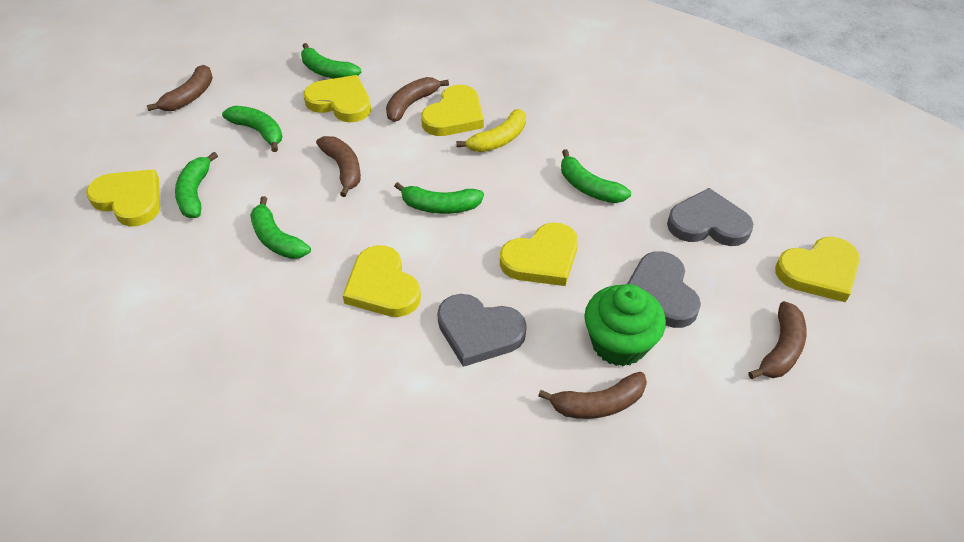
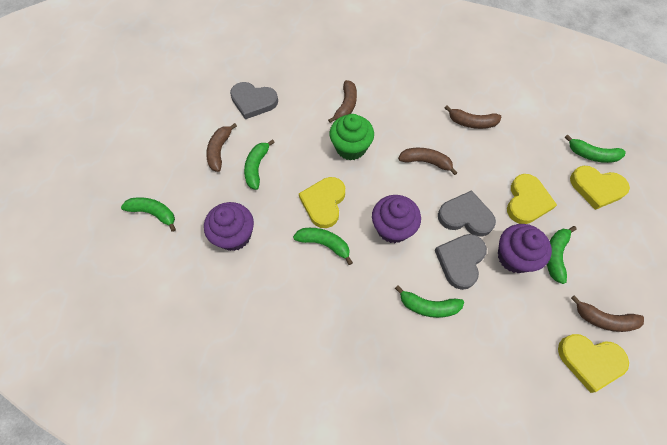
purple cupcake: none = 0 -> [204,202,254,251] [372,195,421,243] [498,224,552,273] = 3
yellow banana: [456,109,526,152] = 1 -> none = 0
yellow heart: [86,169,160,226] [304,75,371,122] [343,245,421,317] [421,85,484,136] [500,223,578,286] [775,237,860,302] = 6 -> [299,177,345,228] [507,174,557,224] [558,334,629,393] [570,166,630,210] = 4

